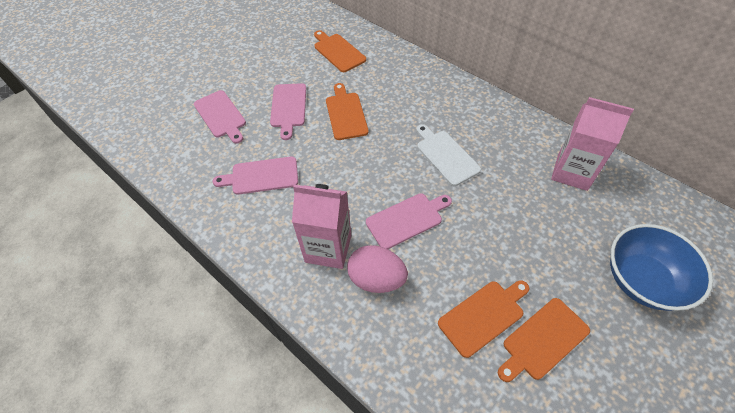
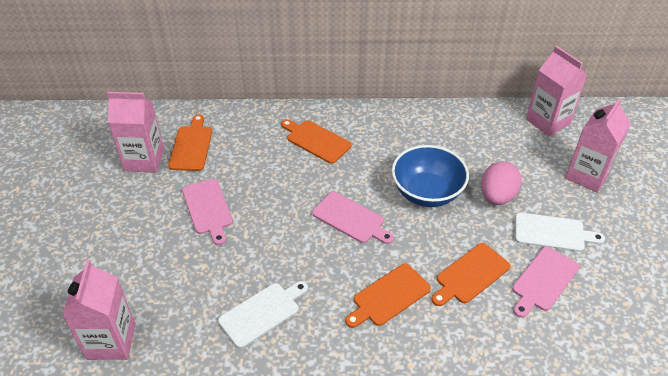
pink carton: [292,184,351,269] [551,97,634,191] = 2 -> [62,260,136,360] [107,92,164,173] [526,46,587,136] [565,98,631,193] = 4
pink cutting board: [194,90,246,144] [213,157,298,195] [270,83,306,140] [366,194,452,249] = 4 -> [182,179,233,245] [312,192,394,244] [512,247,580,318] = 3
white cutting board: [416,124,481,186] = 1 -> [218,281,308,348] [515,212,605,252] = 2

